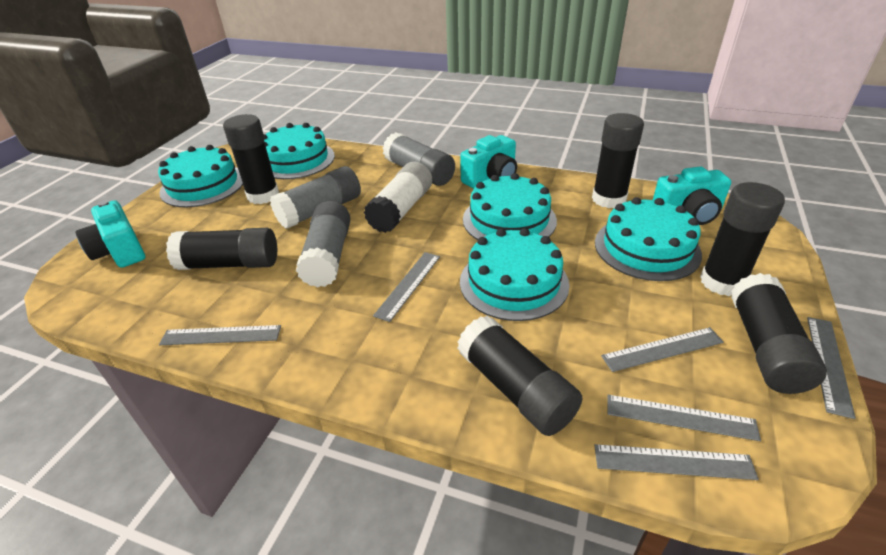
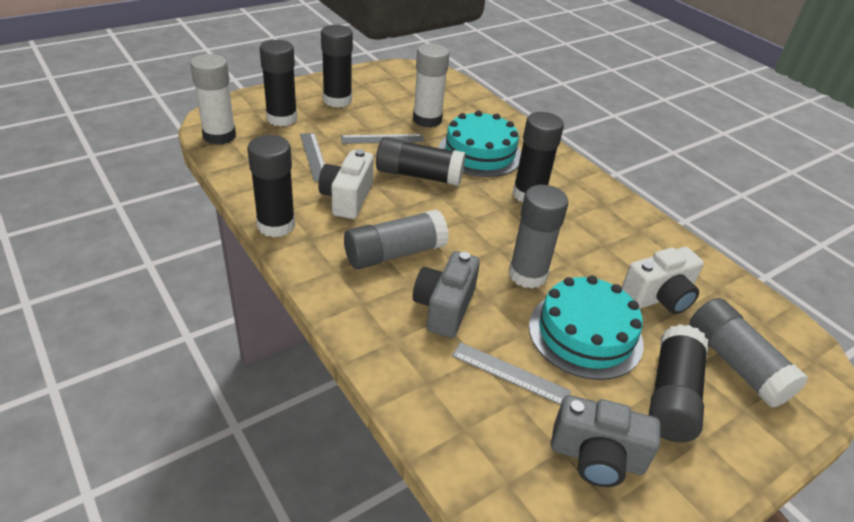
grey camera: none = 0 -> [413,251,480,338] [551,395,660,487] = 2
grey ruler: [159,325,281,345] [373,252,440,322] [594,444,759,480] [601,327,724,372] [607,395,761,441] [807,317,856,419] = 6 -> [300,133,325,182] [341,134,424,144] [452,342,571,405] = 3
turquoise cake: [158,145,243,207] [264,123,335,179] [460,228,570,321] [463,173,557,240] [595,197,702,281] = 5 -> [439,110,521,177] [529,276,644,380] = 2
turquoise camera: [76,200,145,268] [460,135,517,189] [653,166,731,225] = 3 -> none = 0
white camera: none = 0 -> [318,149,374,219] [621,247,704,314] = 2
white glue stick: [364,162,432,233] = 1 -> [190,54,236,145] [413,44,449,128] = 2

